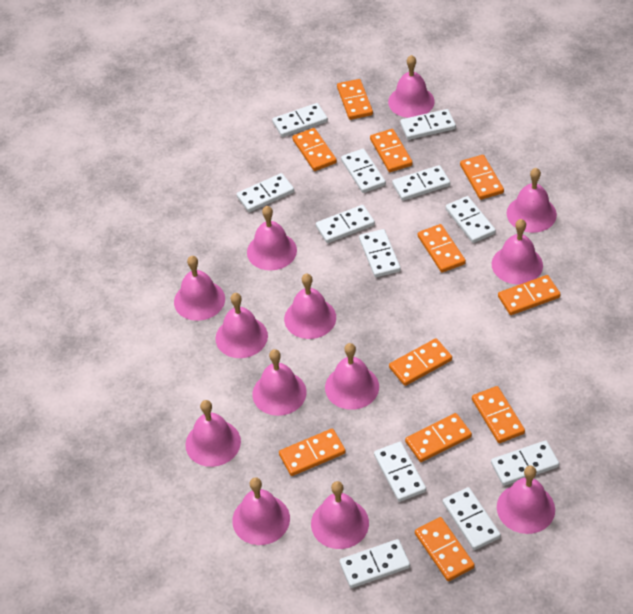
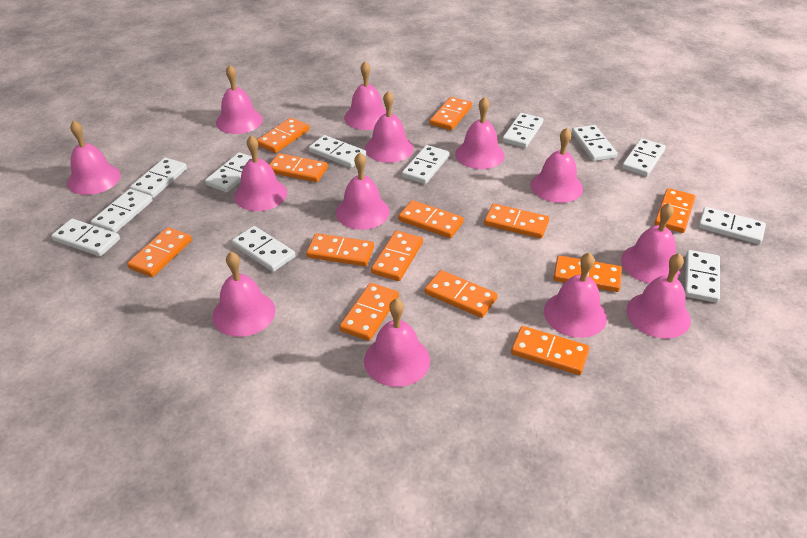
orange domino: [279,429,346,476] [292,128,337,171] [337,79,373,120] [370,129,413,172] [389,339,452,386] [405,413,472,462] [415,517,475,581] [418,224,466,273] [460,155,504,200] [472,386,525,443] [498,275,561,315] = 11 -> [127,227,192,277] [257,118,310,153] [269,153,328,182] [306,233,374,266] [339,283,399,341] [371,231,423,281] [398,200,464,238] [425,270,497,318] [430,97,472,130] [484,203,549,239] [511,326,590,375] [553,256,622,292] [654,188,696,233] = 13

